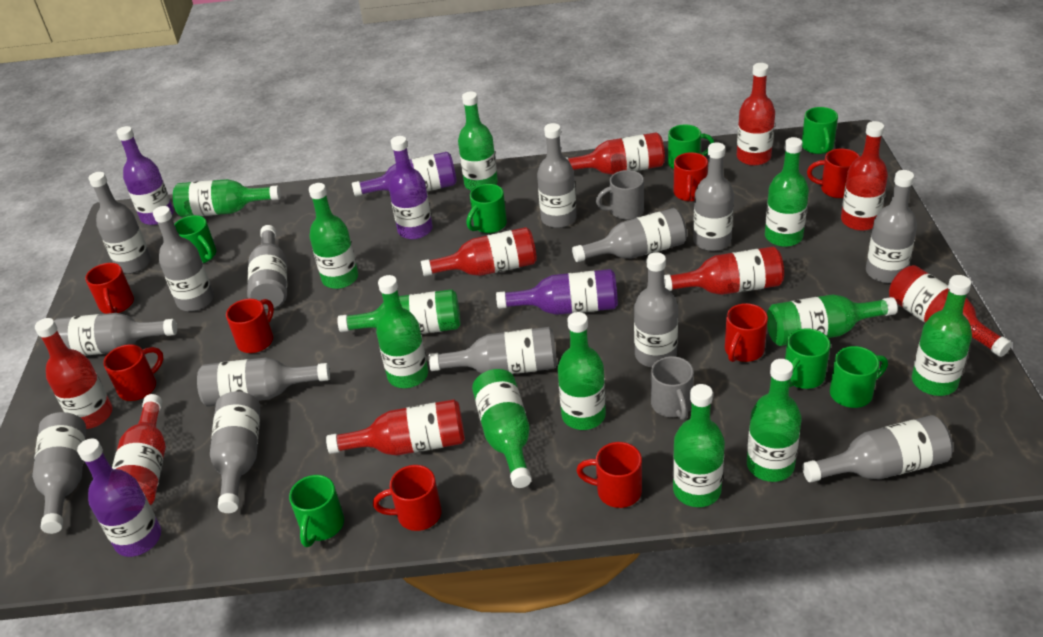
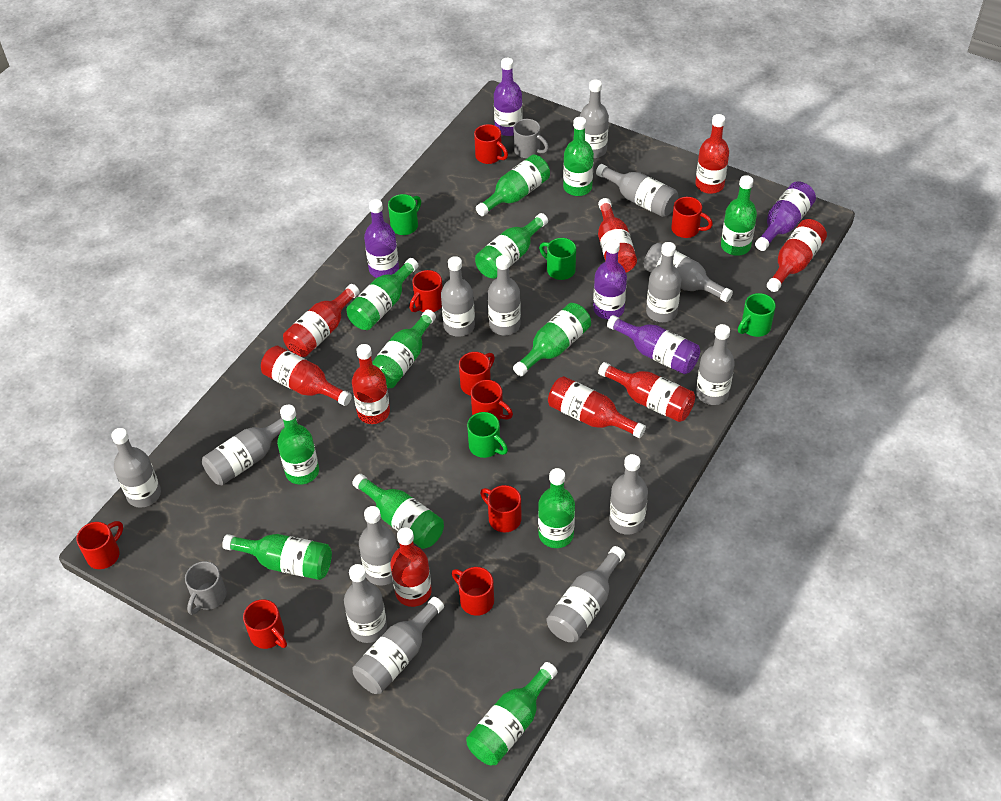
green mug: [174,215,216,263] [289,475,344,547] [466,184,507,233] [668,124,714,169] [785,328,831,389] [802,107,838,154] [830,346,888,408] = 7 -> [388,194,421,235] [467,412,508,458] [539,238,576,280] [738,293,776,337] = 4
red mug: [85,263,134,314] [103,344,164,401] [226,299,274,353] [373,465,442,531] [576,442,642,508] [674,152,708,201] [725,303,768,362] [807,149,860,198] = 8 -> [76,521,123,569] [243,599,287,649] [409,270,443,312] [452,567,494,616] [459,352,495,396] [471,380,513,420] [474,124,508,164] [480,485,521,533] [671,197,713,238] = 9

